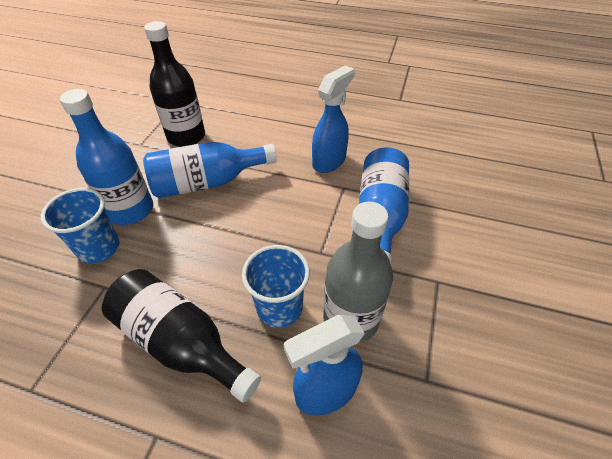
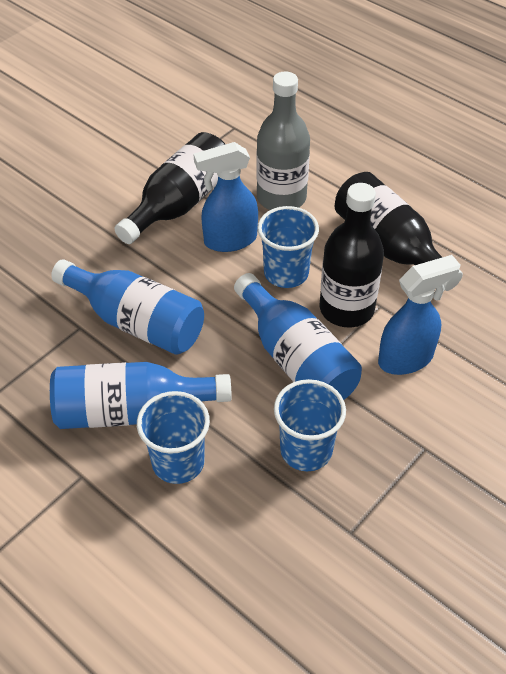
black bottle: [102,269,261,403] [144,21,205,147] = 2 -> [115,132,225,244] [320,183,384,328] [335,172,463,291] = 3
blue cup: [41,188,120,264] [242,245,310,328] = 2 -> [137,391,210,484] [258,206,319,288] [274,379,346,471] = 3

